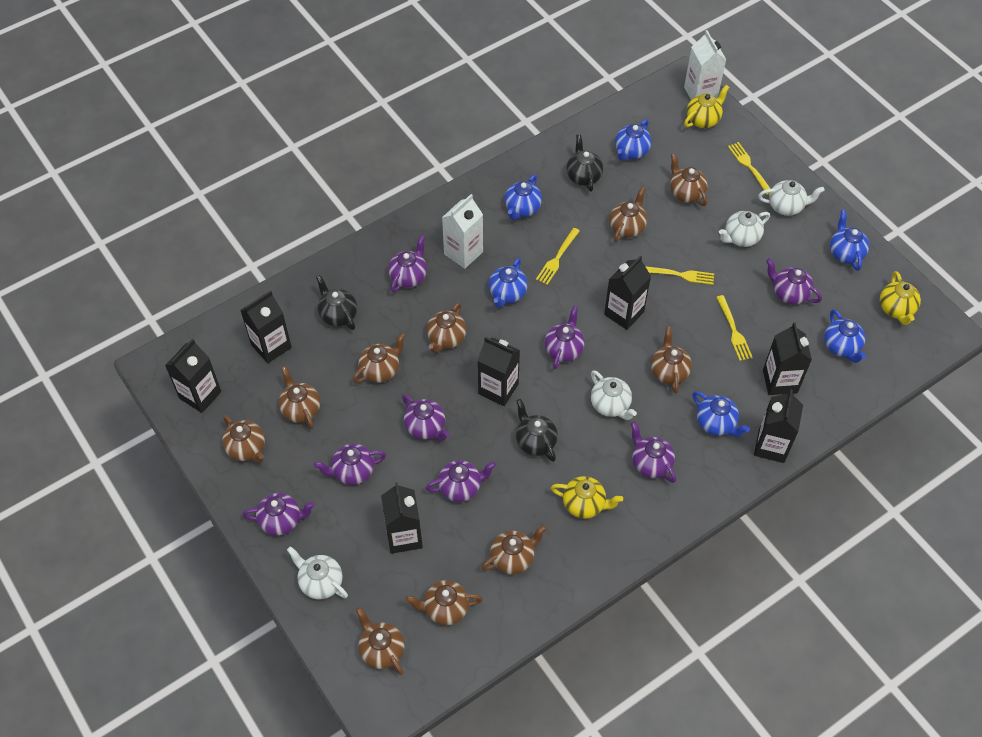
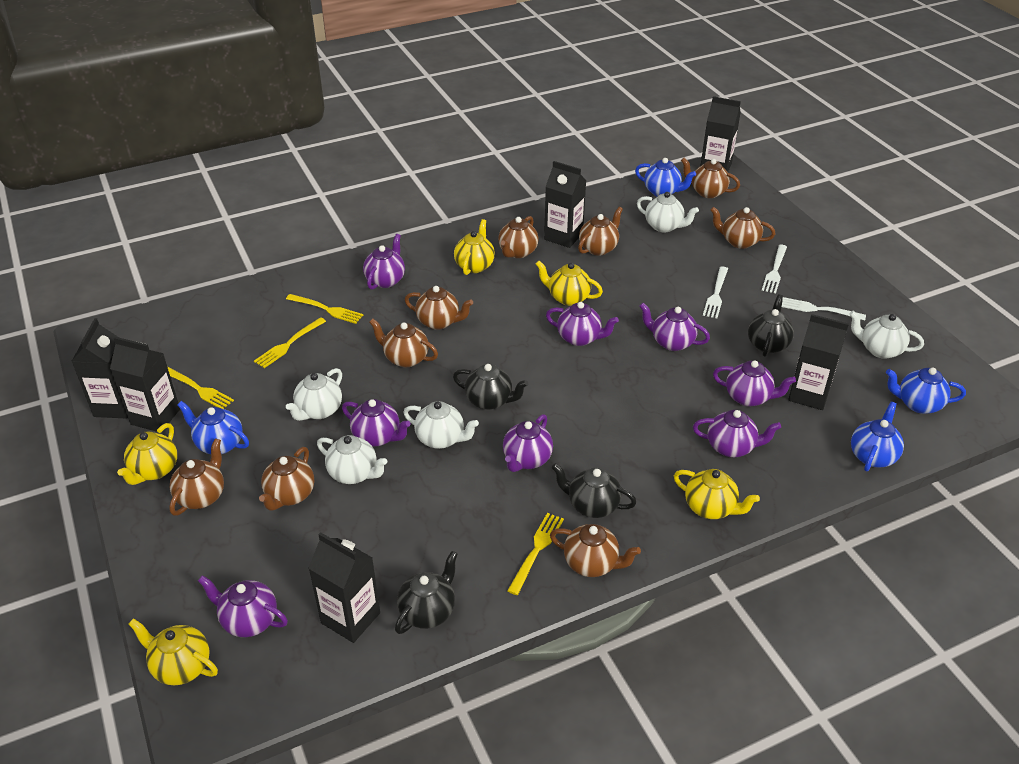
black carton: [165,339,221,413] [240,290,292,363] [381,482,423,554] [477,336,520,406] [604,255,651,330] [754,390,803,463] [763,323,812,395] = 7 -> [71,318,128,419] [110,337,180,432] [308,532,380,643] [544,161,586,248] [700,96,741,172] [788,314,849,410] = 6
black teapot: [316,275,357,330] [516,399,558,462] [566,134,603,191] = 3 -> [395,551,458,634] [453,364,528,410] [552,463,637,518] [748,294,794,357] = 4
blue teapot: [489,258,528,308] [505,175,542,220] [615,119,652,161] [692,391,750,437] [824,309,866,363] [830,210,869,271] = 6 -> [178,401,249,454] [635,158,696,197] [851,402,904,472] [886,368,966,414] = 4
brown teapot: [222,415,265,463] [279,366,320,429] [353,333,406,383] [356,607,405,675] [405,580,483,625] [427,302,466,353] [481,525,547,574] [609,187,647,242] [651,327,692,393] [670,153,708,206] = 10 -> [169,438,224,516] [259,447,314,511] [369,319,438,367] [405,286,473,330] [498,216,539,258] [550,524,641,577] [578,207,623,256] [681,158,740,198] [710,207,775,249] = 9
white carton: [442,194,483,269] [684,30,726,100] = 2 -> none = 0
white fork: none = 0 -> [703,266,728,318] [762,245,787,293] [782,297,866,321] = 3
white teapot: [287,546,348,600] [591,370,637,420] [719,211,770,247] [758,180,825,216] = 4 -> [286,368,342,421] [317,435,387,484] [403,401,479,449] [637,192,699,232] [849,311,924,359] = 5
yellow teapot: [551,476,623,519] [684,85,729,128] [880,271,921,325] = 3 -> [117,423,177,485] [129,618,218,685] [454,219,495,275] [536,261,603,306] [674,469,760,519] = 5

